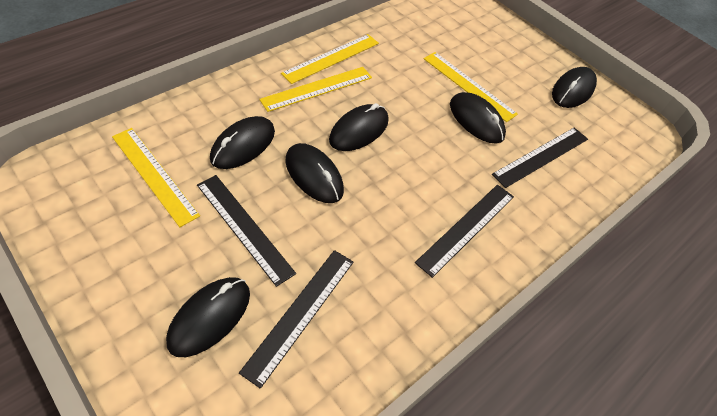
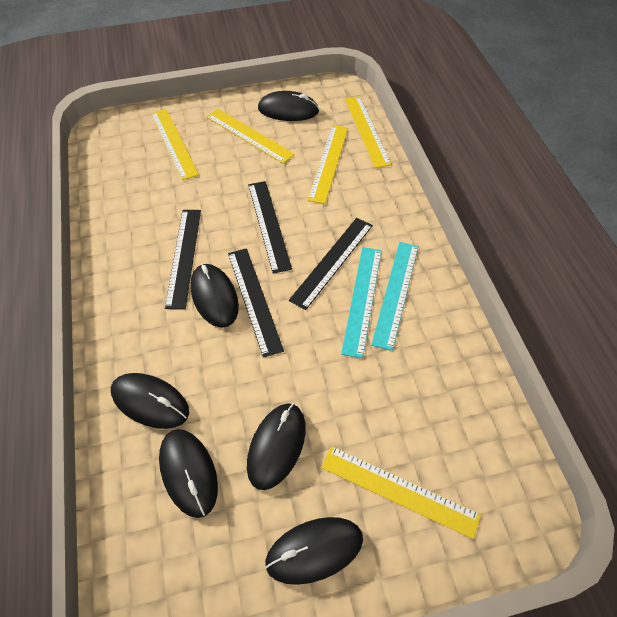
turquoise ruler: none = 0 -> [341,247,382,358] [371,242,419,351] = 2
yellow ruler: [112,128,200,227] [259,67,372,112] [281,34,379,84] [424,52,518,122] = 4 -> [151,109,199,180] [206,109,295,164] [308,125,348,204] [321,446,481,539] [345,96,392,168] = 5

